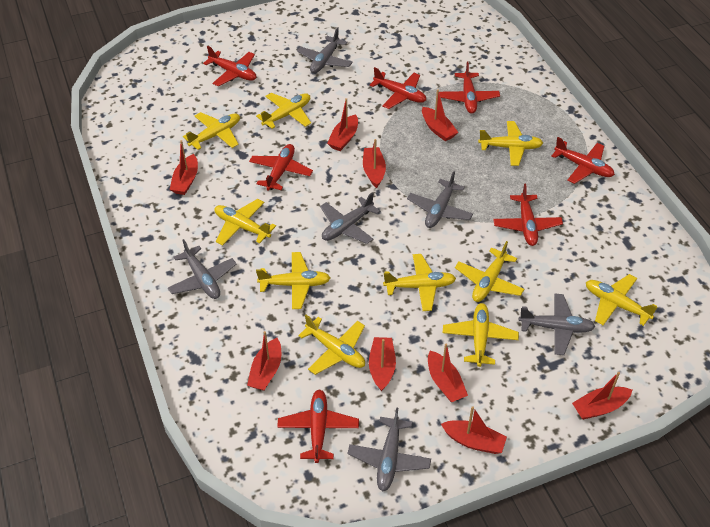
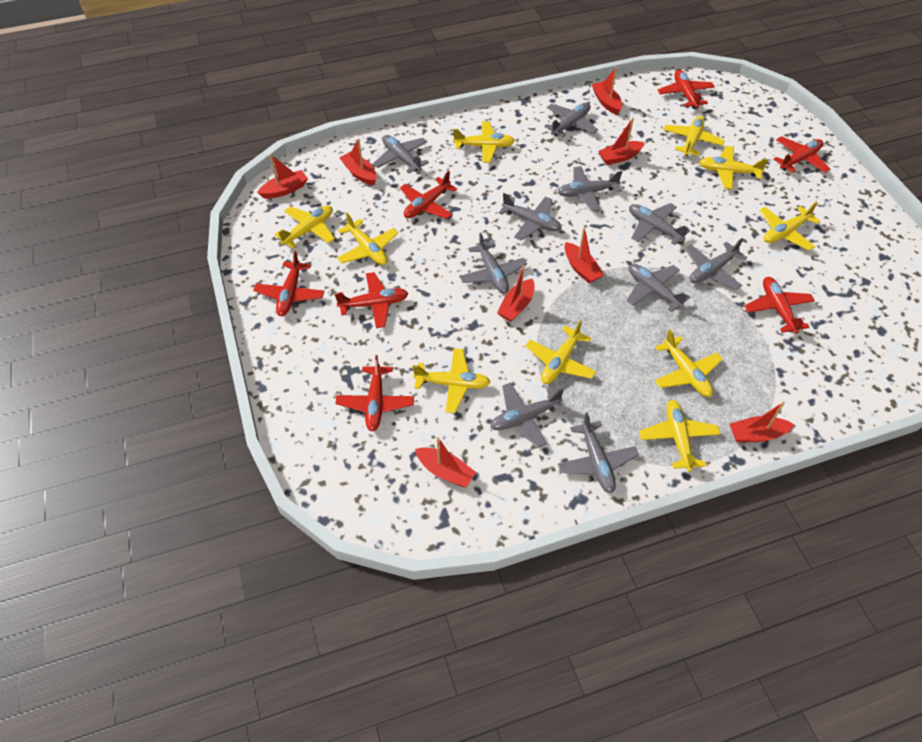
grey plane: [168,239,236,299] [297,27,352,73] [320,192,380,244] [348,407,431,491] [407,171,473,228] [519,293,596,355] = 6 -> [373,135,429,173] [460,233,527,294] [490,383,566,448] [499,193,562,241] [544,103,598,137] [558,166,622,211] [558,412,639,493] [626,264,690,312] [629,203,690,245] [684,238,747,290] = 10
red boat: [170,140,198,195] [247,331,281,391] [327,98,358,151] [363,139,386,188] [369,337,396,391] [422,89,459,141] [428,343,468,402] [441,406,507,454] [572,372,632,420] = 9 -> [257,154,308,199] [339,138,377,185] [415,437,476,487] [497,265,535,322] [564,227,604,283] [592,67,622,115] [598,118,645,165] [730,401,795,442] = 8

